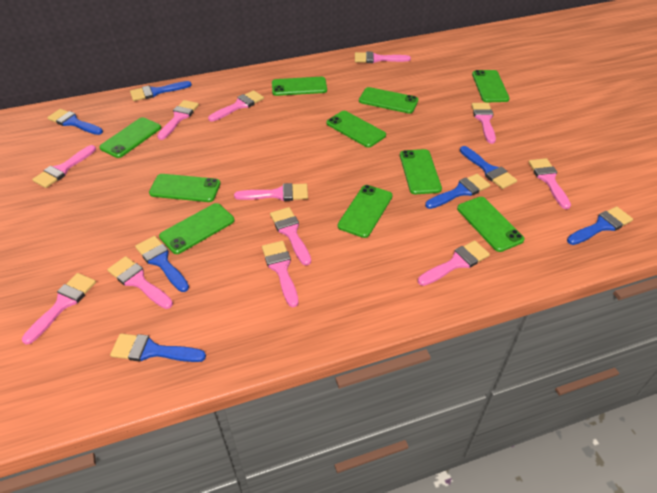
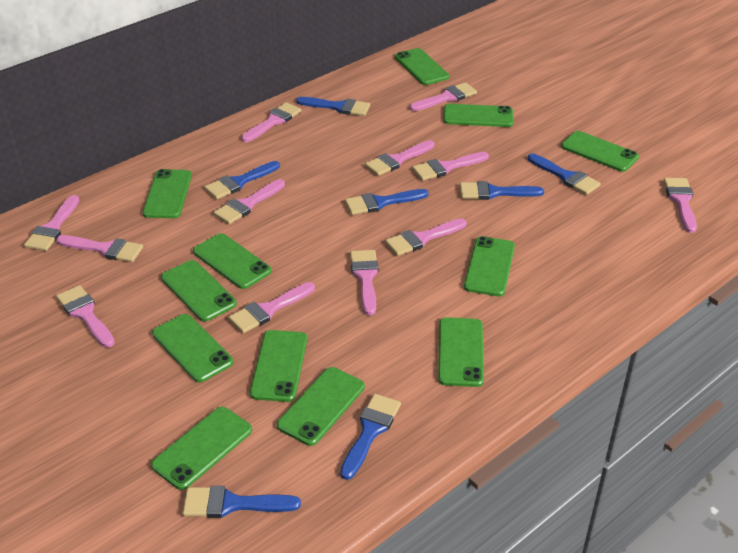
green phone: [99,117,161,158] [149,174,221,202] [159,203,235,254] [272,77,327,96] [326,111,386,148] [338,185,393,238] [359,87,418,114] [400,149,442,194] [457,197,525,252] [472,70,510,102] = 10 -> [143,169,192,218] [151,407,252,490] [152,314,233,382] [161,260,237,321] [193,233,272,289] [250,330,307,402] [277,367,365,446] [395,48,449,85] [438,317,484,387] [444,104,513,127] [464,236,515,296] [561,131,639,172] = 12

